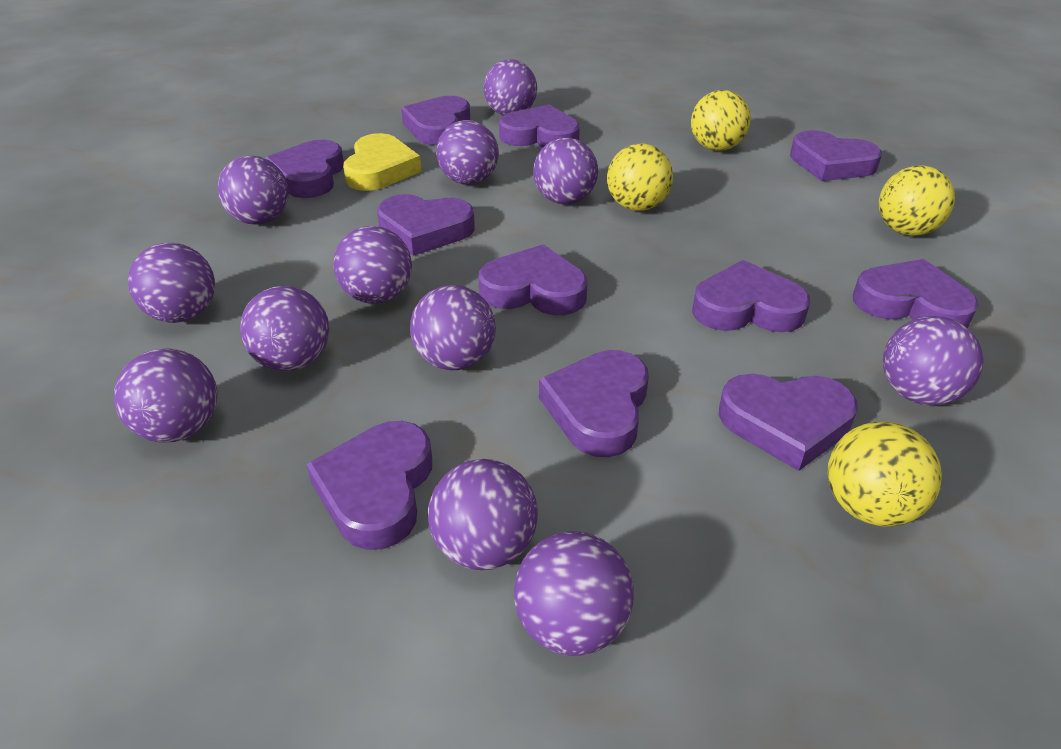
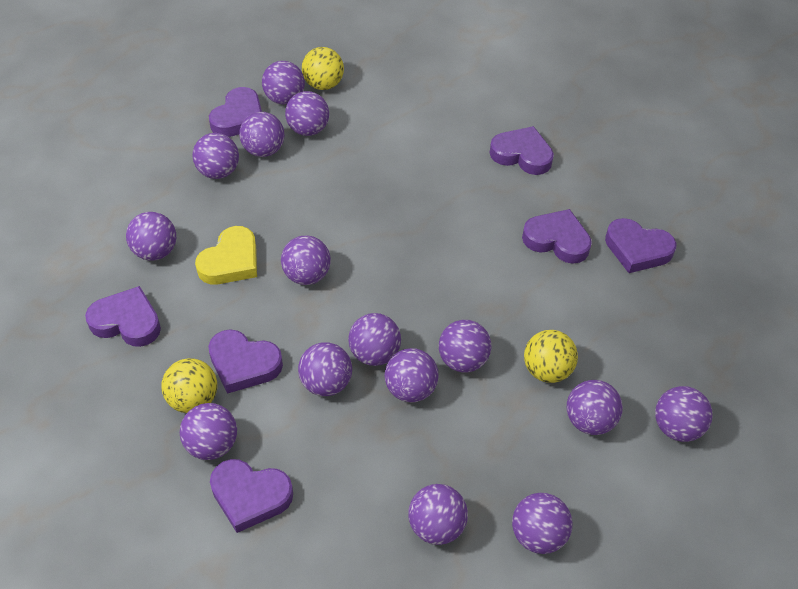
purple ball: [114,348,217,442] [128,243,215,323] [217,156,289,225] [240,286,329,371] [333,226,412,304] [410,285,496,371] [428,459,538,570] [436,120,499,185] [483,59,537,116] [514,531,634,656] [533,138,598,204] [883,316,984,406] = 12 -> [126,212,176,261] [180,403,237,460] [192,133,239,179] [239,112,284,157] [262,61,305,104] [281,236,331,285] [285,91,329,136] [298,342,352,396] [348,313,401,366] [384,348,439,403] [408,484,468,545] [439,320,491,372] [512,493,572,554] [567,380,623,435] [655,386,713,442] = 15
purple heart: [265,139,344,198] [306,421,432,550] [377,194,475,256] [401,96,470,145] [478,244,588,315] [499,105,580,147] [539,350,649,457] [692,260,810,332] [719,374,858,471] [790,130,882,181] [853,259,979,328] = 11 -> [85,286,161,347] [208,329,283,394] [209,87,262,137] [210,459,293,533] [490,126,554,175] [522,209,592,264] [605,218,677,273] = 7
yellow ball: [607,144,673,211] [691,90,751,151] [827,422,942,527] [879,165,955,236] = 4 -> [162,358,217,413] [302,47,344,90] [524,330,578,383] = 3

